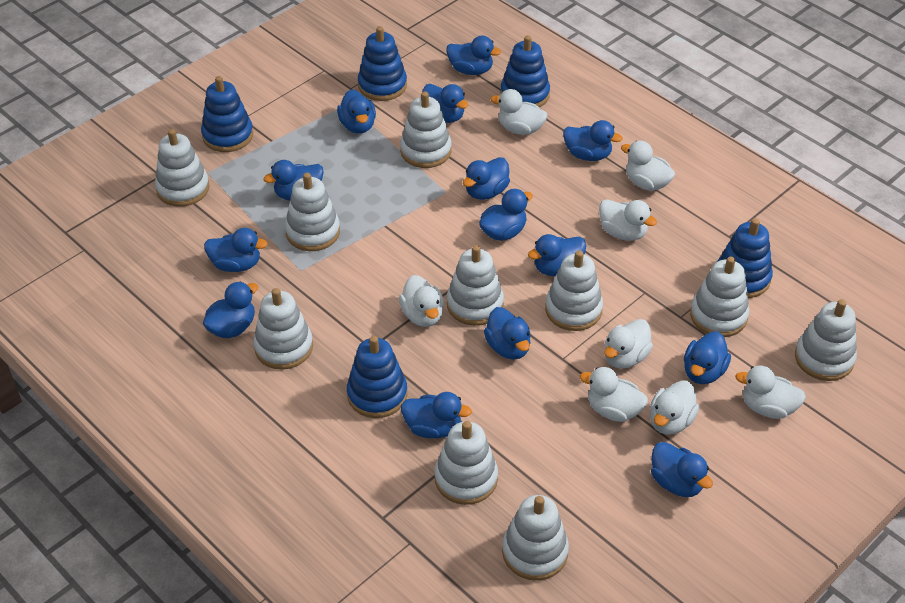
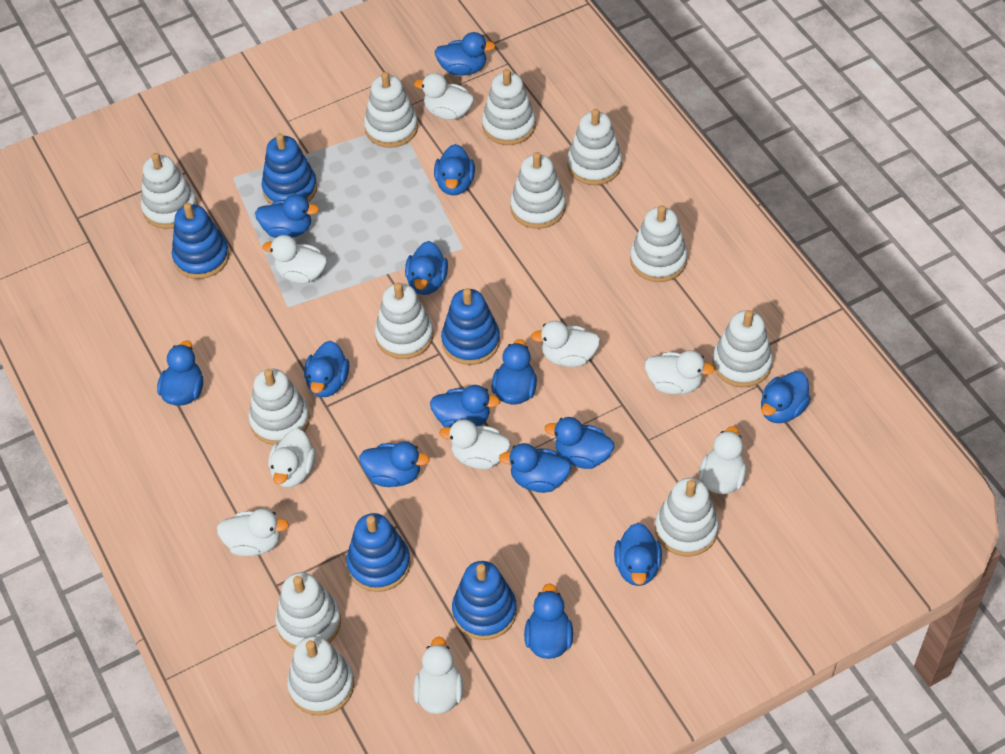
white duck: [399,275,444,327] [491,89,547,135] [580,367,648,422] [599,199,657,241] [604,319,653,369] [621,140,675,191] [650,380,699,435] [735,365,806,419] = 8 -> [217,509,289,556] [262,235,327,284] [268,428,316,488] [414,73,474,120] [414,637,463,714] [439,419,511,469] [531,321,600,367] [645,350,715,394] [699,426,747,494] = 9
white stacking toy: [155,129,210,207] [253,288,313,370] [285,173,340,251] [400,92,452,168] [434,421,498,505] [447,245,504,326] [502,495,569,581] [545,250,603,331] [690,256,750,337] [795,299,857,381] = 10 -> [141,153,197,229] [249,368,310,445] [275,572,341,649] [287,636,354,716] [364,72,418,148] [375,282,433,359] [482,69,536,145] [510,152,566,229] [567,109,622,185] [630,205,688,282] [655,478,719,556] [712,310,773,387] = 12

